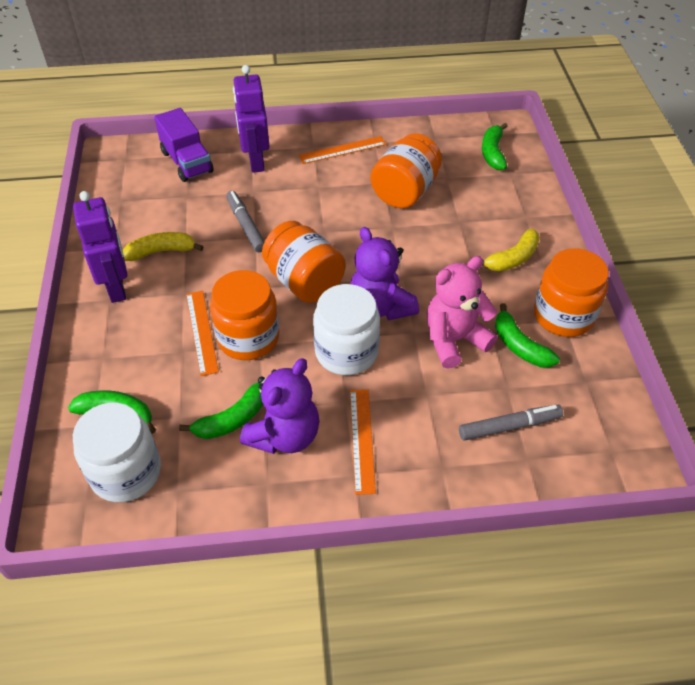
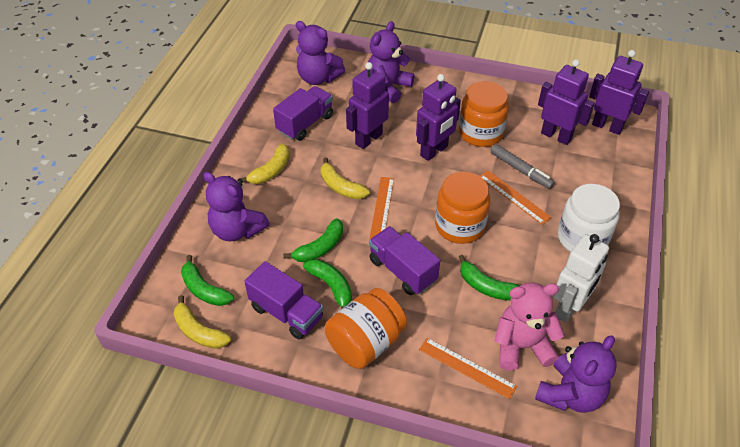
grey marker: [226,191,265,252] [459,405,563,441] = 2 -> [491,144,555,189] = 1
orange jar: [210,270,279,360] [262,221,345,303] [370,133,442,208] [534,248,609,337] = 4 -> [325,288,407,369] [435,172,490,244] [459,81,509,147] = 3
purple robot: [73,191,127,303] [233,65,270,173] = 2 -> [346,62,389,149] [416,74,461,161] [538,59,595,145] [589,50,649,135] = 4
purple teddy bear: [240,358,320,454] [350,227,419,320] = 2 -> [203,172,270,241] [296,21,345,85] [368,21,414,103] [535,335,616,413] = 4
purple truck: [154,108,214,182] = 1 -> [244,261,323,340] [273,86,333,141] [369,226,440,295] = 3
white jar: [73,403,161,502] [313,284,380,375] = 2 -> [558,184,620,252] = 1
white robot: none = 0 -> [553,234,609,323] = 1
yellow banana: [123,232,204,261] [482,228,540,271] = 2 -> [174,295,231,349] [239,144,290,184] [321,157,370,199] = 3

